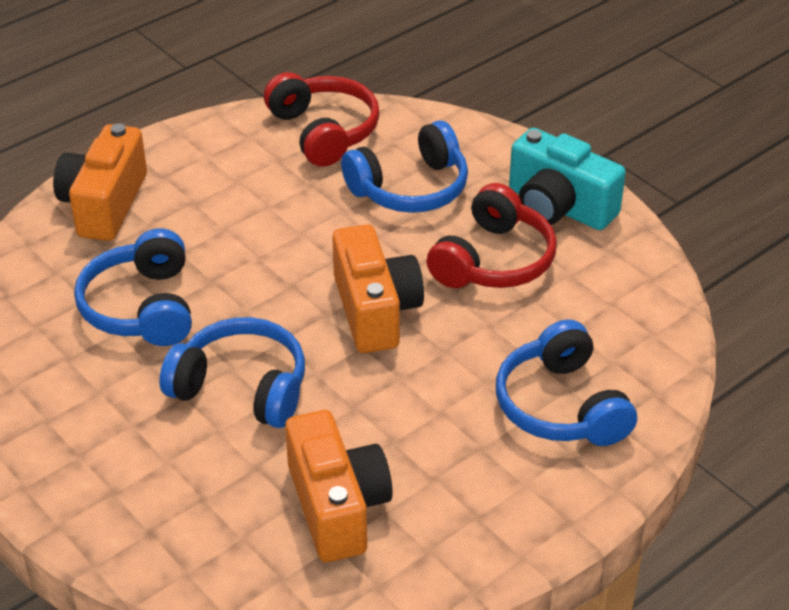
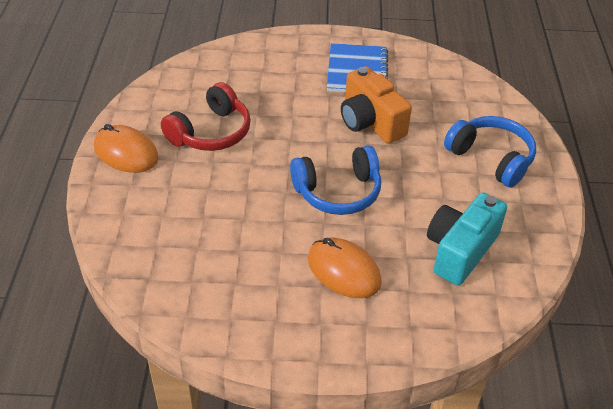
blue headphones: [74,228,192,346] [159,317,305,428] [341,120,468,213] [496,320,637,446] = 4 -> [290,146,381,215] [444,116,536,188] = 2
blue notebook: none = 0 -> [327,43,388,92] = 1
orange camera: [53,124,147,241] [285,410,393,562] [332,224,424,353] = 3 -> [341,66,412,143] = 1
orange mouse: none = 0 -> [94,124,159,173] [308,237,382,298] = 2
red headphones: [264,72,380,167] [427,183,557,288] = 2 -> [161,82,251,151] = 1

